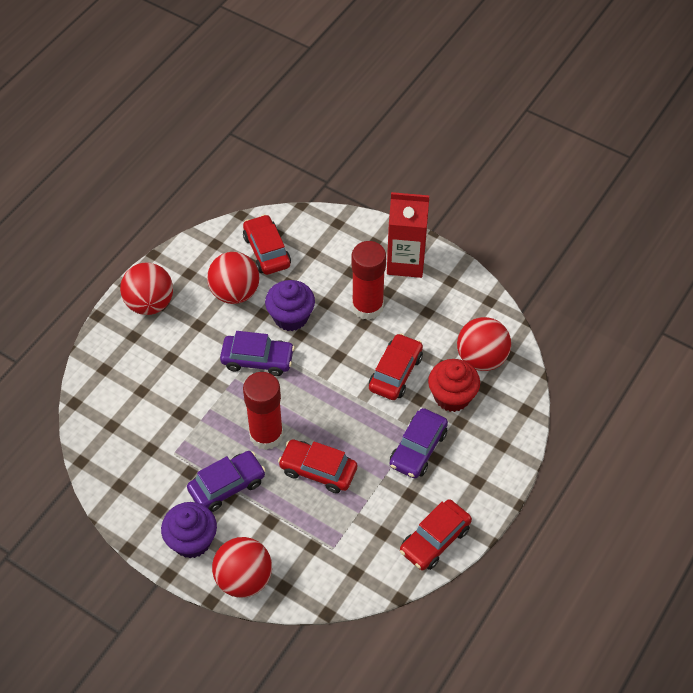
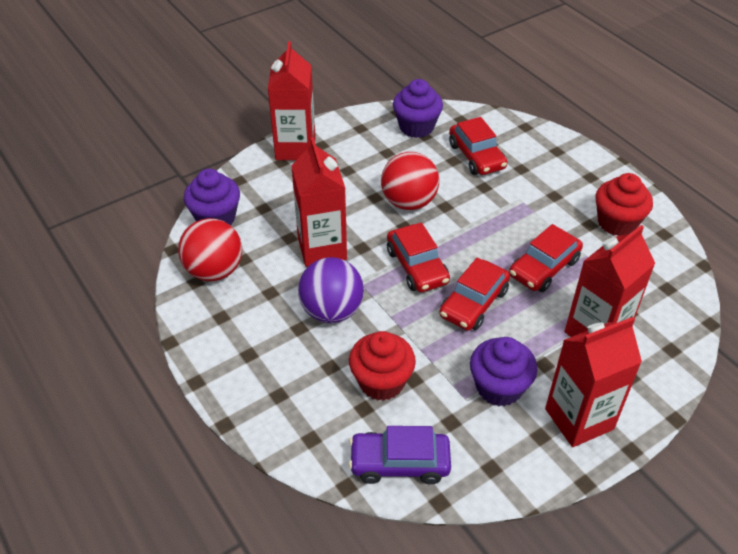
purple ball: none = 0 -> [298,257,364,323] = 1
purple car: [187,451,266,512] [220,331,295,376] [390,408,448,478] = 3 -> [349,426,451,484] = 1
purple cupcake: [161,502,217,558] [265,280,315,331] = 2 -> [184,169,240,225] [393,79,443,138] [470,337,538,406] = 3
red ball: [120,262,173,315] [207,252,260,304] [212,537,272,598] [457,317,511,371] = 4 -> [178,218,242,281] [381,152,439,210] = 2
red carton: [387,192,429,278] = 1 -> [268,41,316,160] [291,137,347,267] [545,317,642,447] [565,225,655,337] = 4
red cupcake: [428,359,480,412] = 1 -> [349,331,416,401] [596,173,653,236] = 2
red glue stick: [243,372,283,450] [352,241,386,320] = 2 -> none = 0

